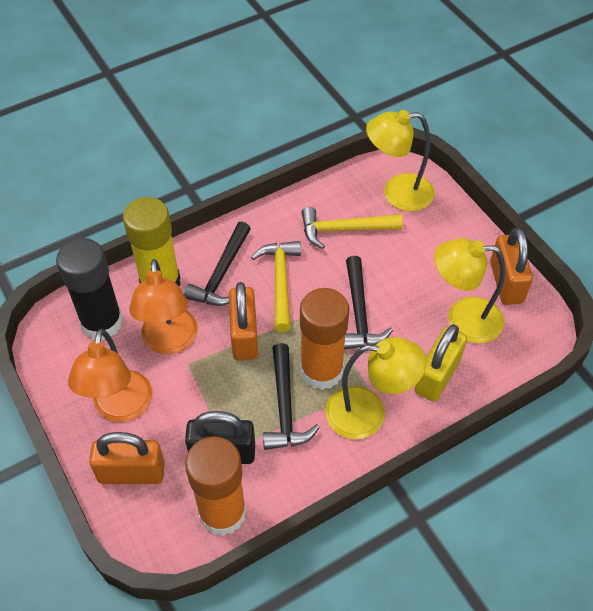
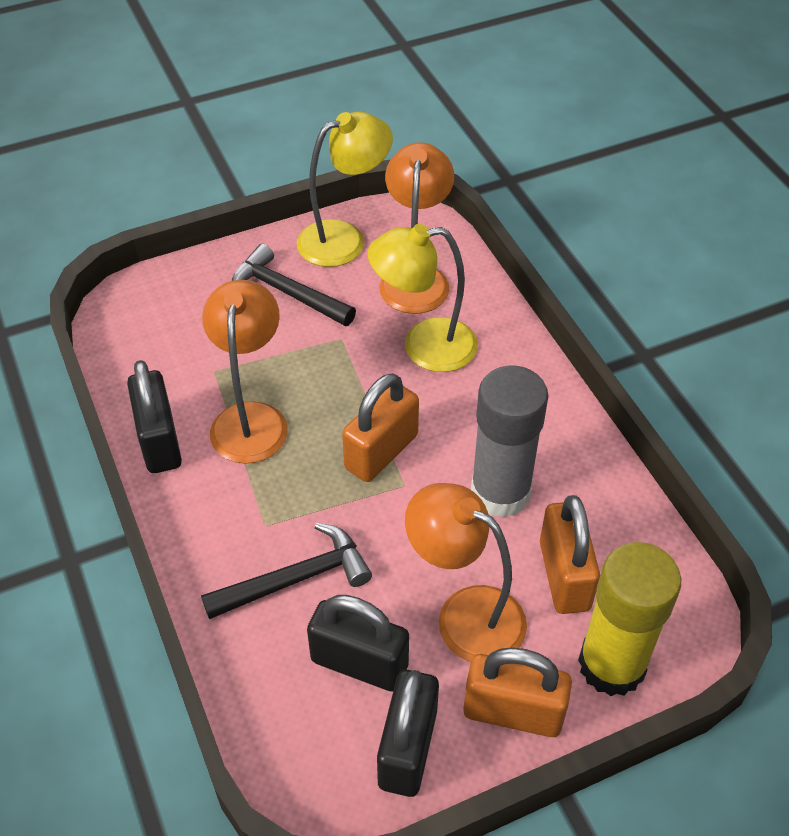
black glue stick: [56,238,123,340] = 1 -> none = 0
black hammer: [184,221,251,306] [263,343,320,450] [344,256,393,349] = 3 -> [201,523,372,619] [232,244,356,326] = 2
black padlock: [185,411,255,464] = 1 -> [127,360,182,473] [307,595,409,692] [377,670,439,797] = 3
grey glue stick: none = 0 -> [471,365,548,518] = 1
orange glue stick: [185,436,247,536] [300,288,350,390] = 2 -> none = 0
orange lamp: [68,329,152,422] [129,259,198,354] = 2 -> [202,280,288,464] [380,142,454,314] [405,483,527,662] = 3
yellow hammer: [251,241,301,332] [301,207,403,249] = 2 -> none = 0
yellow lamp: [325,337,426,439] [366,110,435,211] [434,238,505,343] = 3 -> [297,112,393,267] [368,224,478,372] = 2
yellow padlock: [415,324,467,402] = 1 -> none = 0

